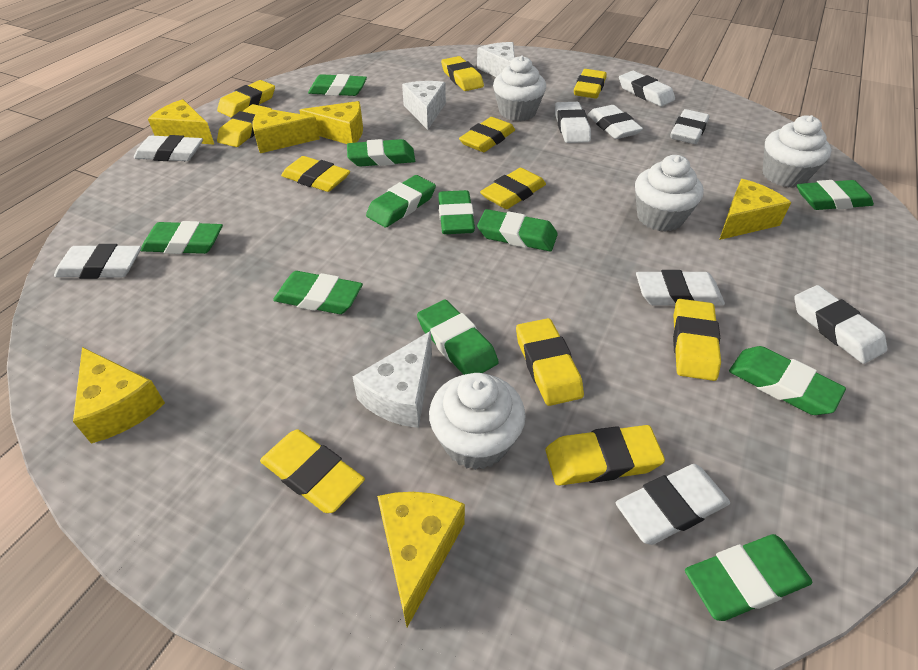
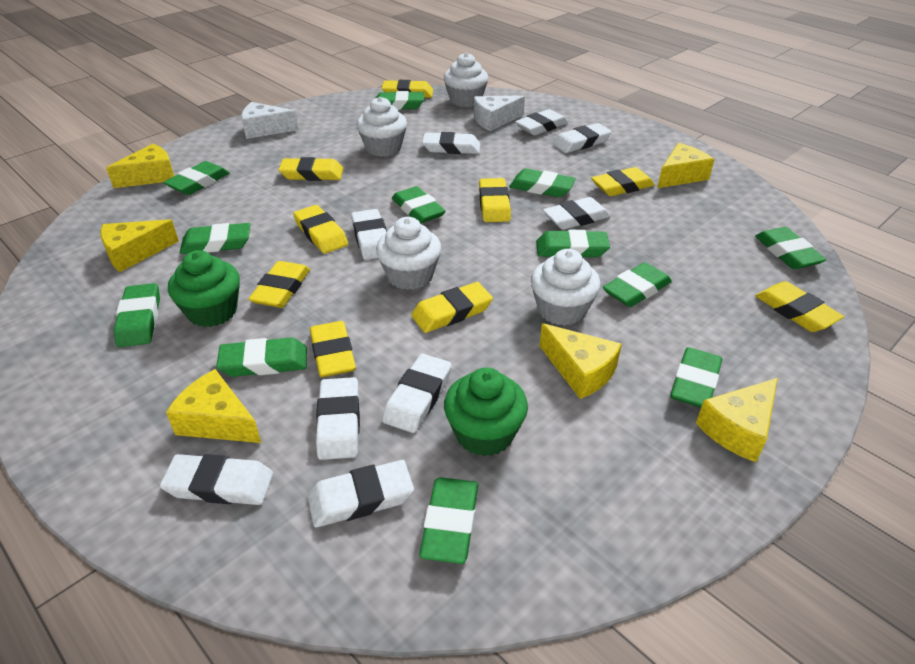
green cupcake: none = 0 -> [168,250,240,327] [444,368,528,456] = 2
green eraser: [140,221,223,254] [273,271,363,314] [308,74,367,96] [347,139,415,167] [366,175,436,227] [417,300,499,375] [438,190,475,234] [477,209,558,251] [685,534,812,621] [729,346,846,415] [797,180,874,210] = 11 -> [114,283,160,347] [164,161,230,195] [179,223,250,254] [216,338,307,377] [376,91,424,110] [392,186,446,223] [419,477,478,564] [509,169,576,197] [536,230,610,257] [603,262,672,307] [670,347,722,408] [755,227,826,269] = 12
white cheese: [353,331,432,428] [402,81,446,130] [477,42,515,77] = 3 -> [241,102,299,139] [474,96,525,131] = 2
yellow eraser: [217,80,275,117] [217,104,271,147] [260,429,365,513] [281,156,350,192] [441,56,484,91] [459,117,515,152] [480,168,546,209] [516,318,584,406] [546,425,665,486] [574,69,607,99] [673,299,721,381] = 11 -> [248,261,310,308] [278,157,344,181] [293,205,348,254] [310,321,356,377] [382,80,433,98] [411,282,493,333] [479,178,511,222] [591,167,655,196] [756,281,844,332] = 9

